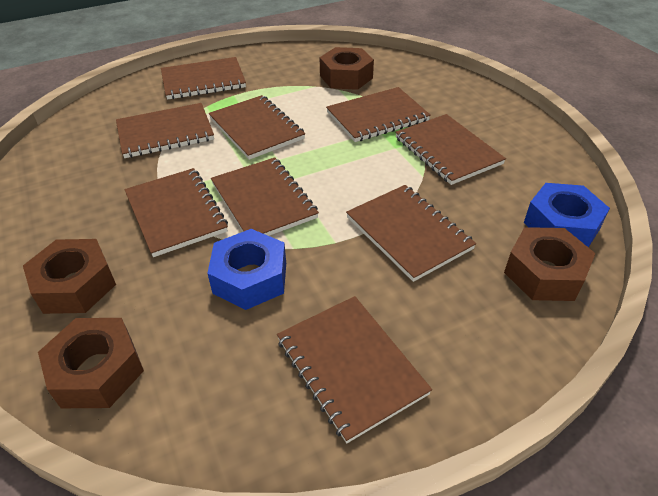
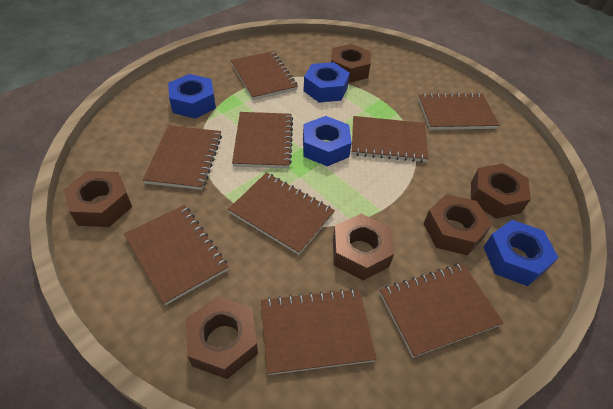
blue nut: [207,229,286,310] [524,183,610,248] = 2 -> [168,74,216,119] [303,62,350,103] [303,116,352,166] [484,220,559,286] = 4
brown nut: [23,239,116,314] [38,318,144,408] [320,47,374,90] [504,227,596,301] = 4 -> [63,171,132,227] [186,296,258,379] [331,44,371,83] [333,214,394,280] [423,194,492,256] [471,163,531,219] = 6

